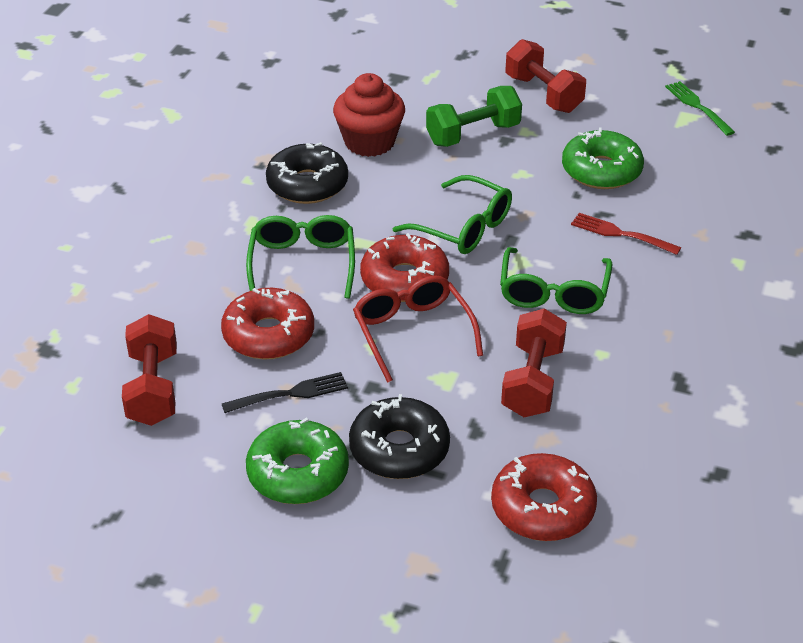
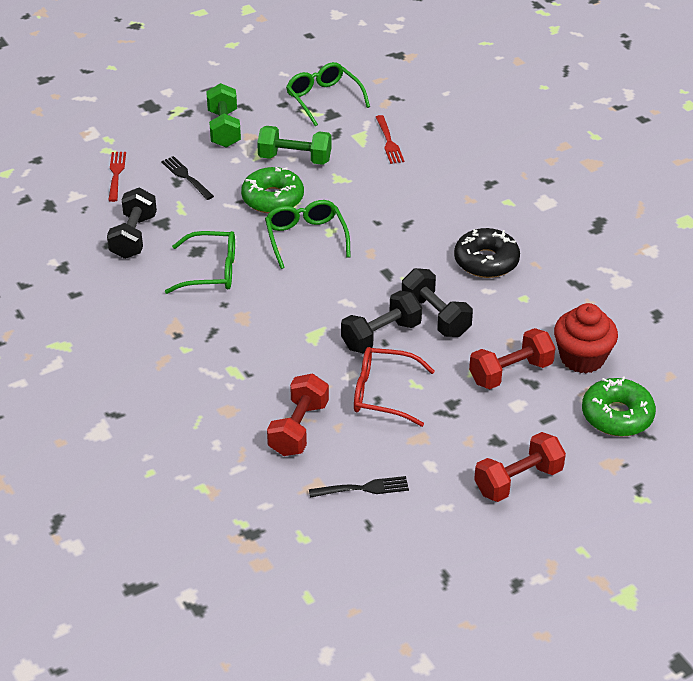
black donut: [266,142,348,204] [349,394,450,479] = 2 -> [454,228,520,278] = 1
black dumbbell: none = 0 -> [107,188,157,259] [341,291,422,353] [402,268,473,337] = 3
black fork: [222,372,348,413] = 1 -> [161,156,214,200] [309,476,409,498] = 2
green dumbbell: [426,86,522,147] = 1 -> [206,83,241,148] [257,126,332,165] = 2
green fork: [665,81,735,136] = 1 -> none = 0
red donut: [221,288,314,360] [360,233,449,302] [491,453,597,541] = 3 -> none = 0
red fork: [571,213,681,255] = 1 -> [108,152,126,202] [376,115,404,164] = 2

